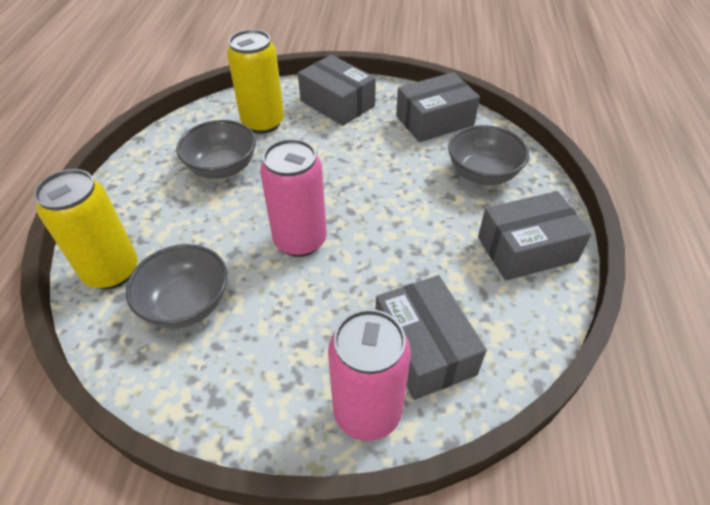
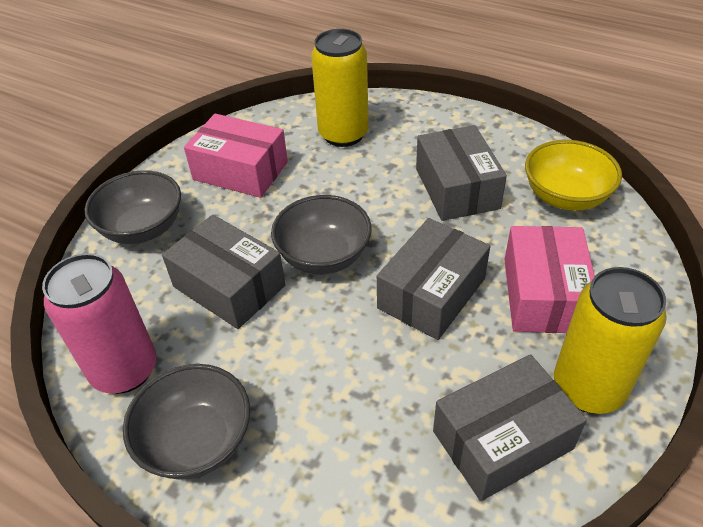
pink box: none = 0 -> [184,113,288,198] [504,226,595,333] = 2
pink can: [260,139,327,257] [328,309,411,441] = 2 -> [42,253,157,394] = 1
yellow bowl: none = 0 -> [525,140,622,211] = 1

